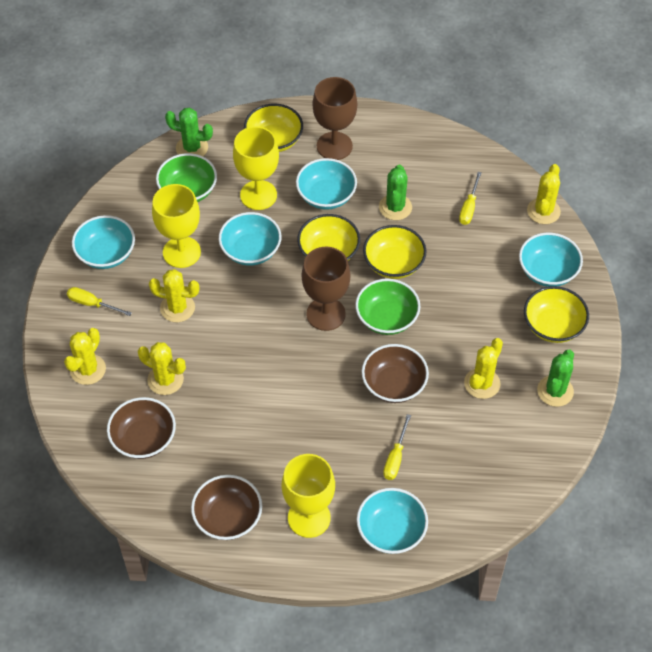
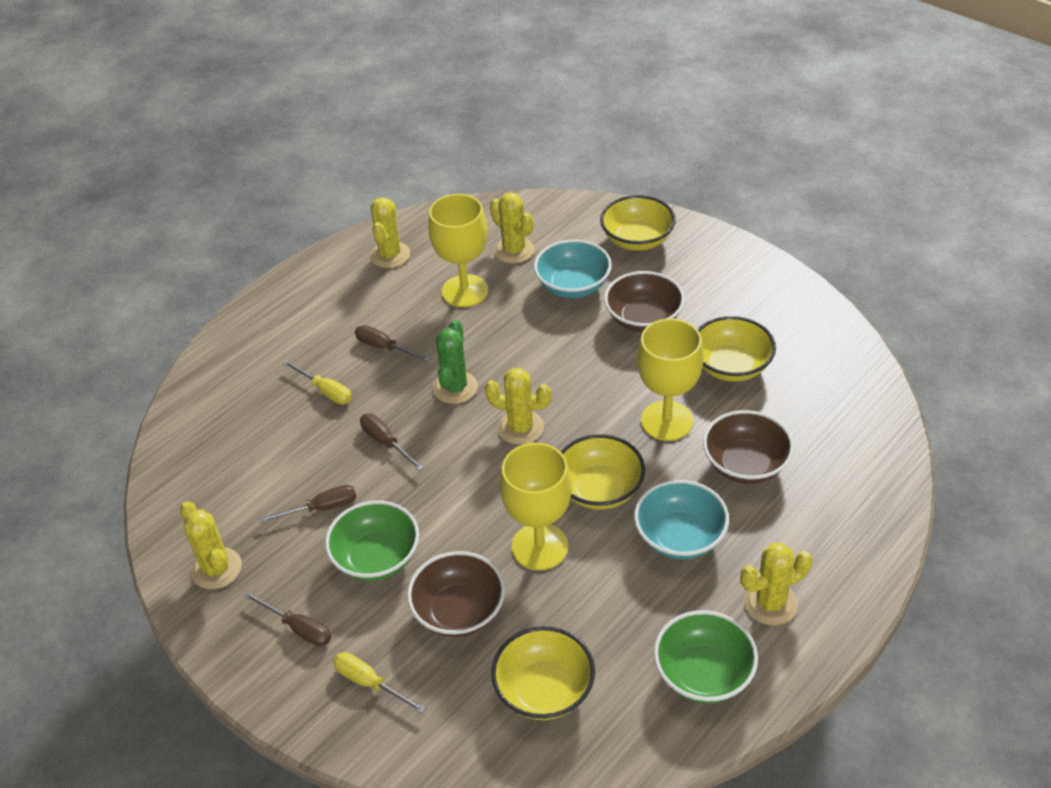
brown goblet: [302,247,350,331] [312,77,357,160] = 2 -> none = 0
brown screwdriver: none = 0 -> [244,592,332,647] [259,485,357,523] [355,325,430,362] [360,413,424,471] = 4
green cactus: [165,108,213,156] [379,165,412,220] [537,349,574,407] = 3 -> [433,320,478,404] = 1
turquoise bowl: [72,215,135,269] [219,212,281,266] [296,158,357,210] [357,488,428,554] [519,233,583,287] = 5 -> [534,239,612,298] [634,480,729,559] = 2
yellow screwdriver: [67,287,132,316] [383,414,411,480] [459,172,482,225] = 3 -> [283,360,352,404] [333,652,426,714] = 2

